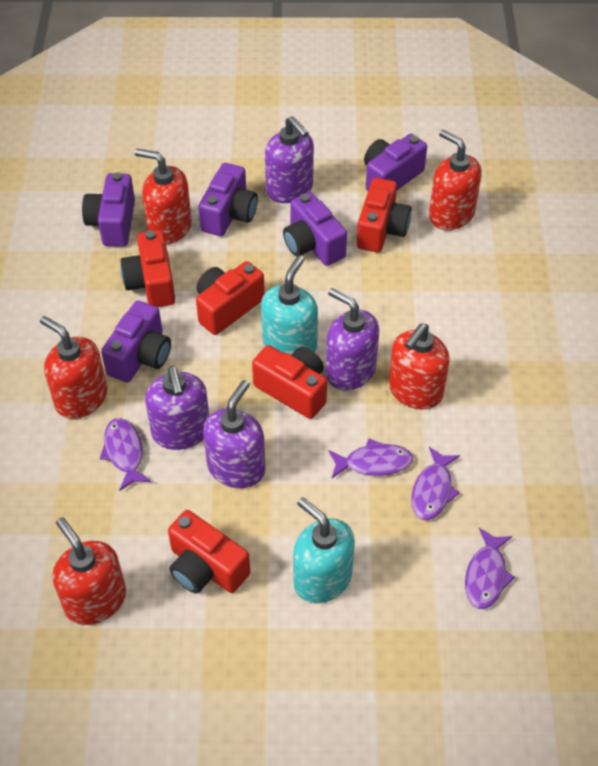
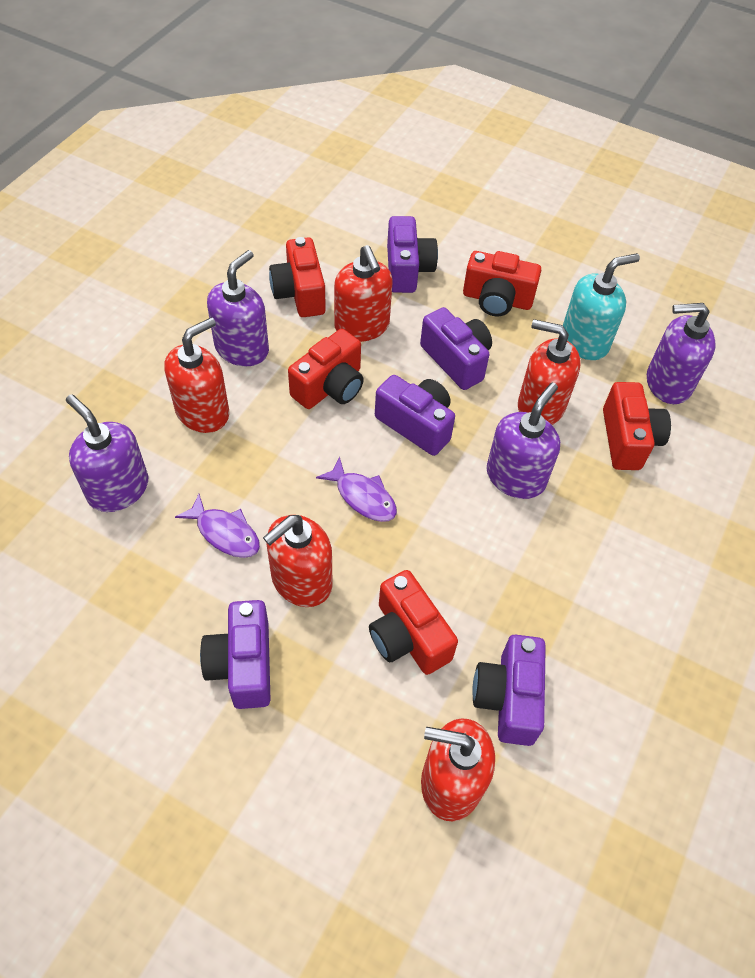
purple fish: [100,418,152,491] [328,439,413,478] [411,447,460,520] [465,528,515,609] = 4 -> [175,494,260,558] [316,457,397,522] = 2
turquoise soap dispenser: [261,255,318,355] [293,497,355,604] = 2 -> [563,253,640,360] = 1

